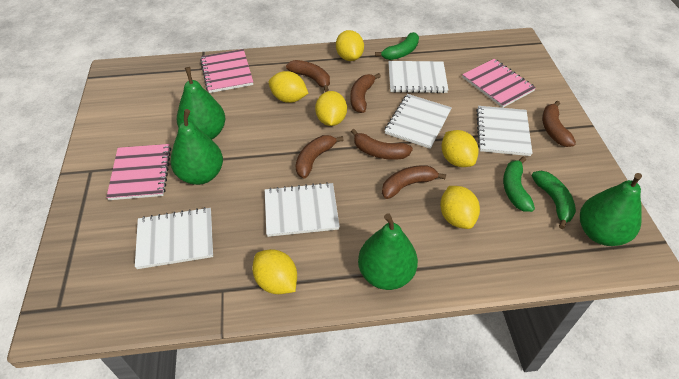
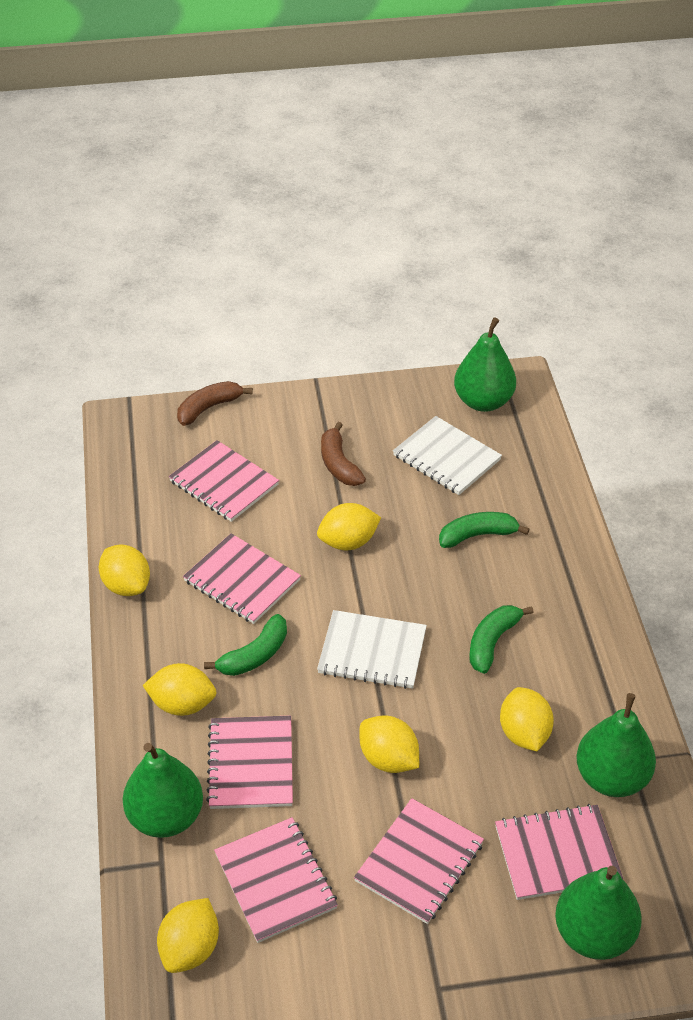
brown banana: [286,60,330,92] [296,135,344,179] [350,73,381,113] [351,129,413,160] [382,165,446,199] [542,101,576,147] = 6 -> [177,381,253,426] [321,422,366,486] = 2
pink notebook: [106,144,171,200] [200,49,253,93] [462,59,536,108] = 3 -> [169,440,279,522] [183,533,301,624] [206,716,293,809] [214,817,338,943] [354,798,484,924] [495,804,623,900] = 6
white notebook: [135,207,213,269] [265,182,340,237] [385,94,452,149] [388,61,448,93] [476,106,532,156] = 5 -> [317,610,427,689] [393,416,502,495] = 2

